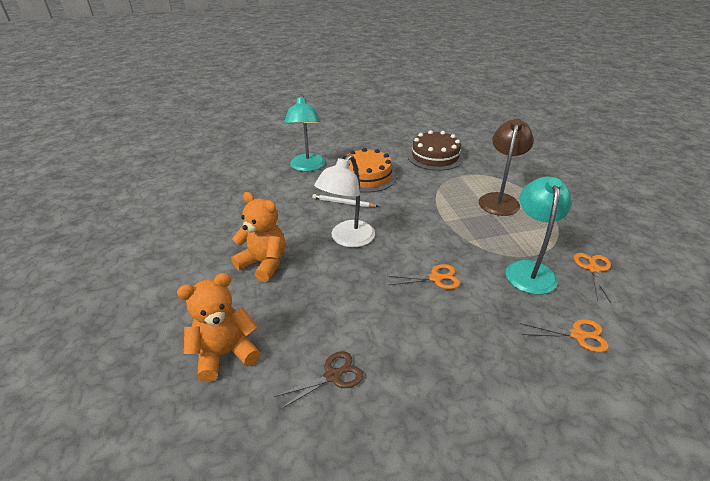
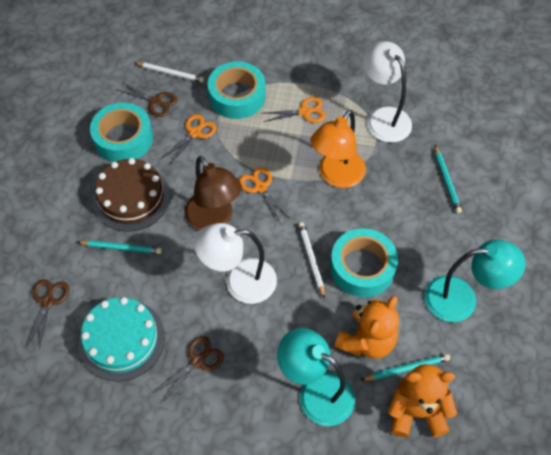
brown scissors: [273,351,364,410] = 1 -> [26,279,69,349] [116,82,177,117] [154,336,224,403] = 3
orange cake: [343,148,396,193] = 1 -> none = 0
orange lamp: none = 0 -> [310,110,366,188] = 1
turquoise cake: none = 0 -> [78,297,165,381] = 1
turquoise pencil: none = 0 -> [77,240,162,254] [361,354,450,381] [435,146,462,213] = 3
turquoise tape: none = 0 -> [90,103,153,162] [208,61,266,119] [330,228,398,297] = 3
white lamp: [314,155,375,248] = 1 -> [194,223,277,304] [362,41,412,143] = 2
white pencil: [312,194,379,207] = 1 -> [134,62,204,83] [298,222,325,299] = 2

